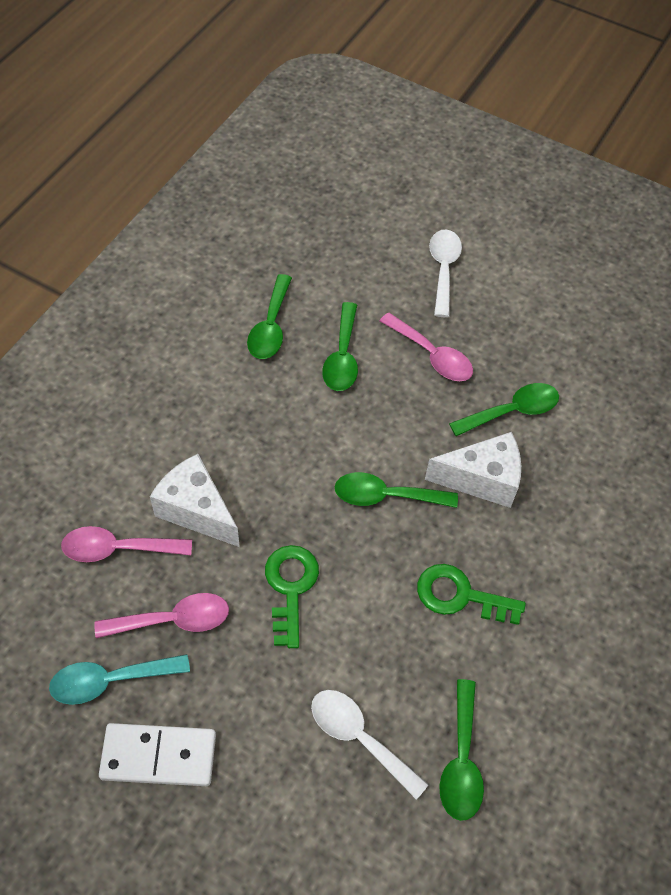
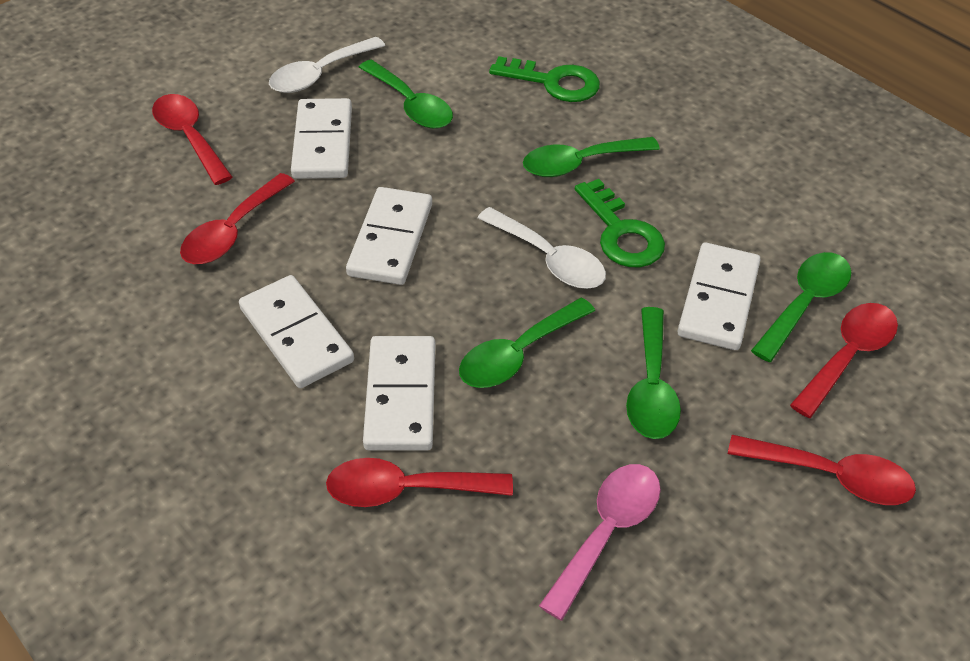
pink spoon: [61,526,192,562] [94,593,229,638] [380,312,473,381] = 3 -> [539,464,661,621] = 1
red spoon: none = 0 -> [152,94,233,185] [180,173,295,264] [326,458,513,507] [728,435,916,505] [790,303,898,418] = 5
turquoise spoon: [49,654,190,705] = 1 -> none = 0
white cheese: [150,454,240,547] [425,432,521,508] = 2 -> none = 0
white domino: [99,723,216,786] = 1 -> [239,275,354,388] [291,98,352,179] [346,187,432,285] [363,336,436,451] [677,242,761,350] = 5

